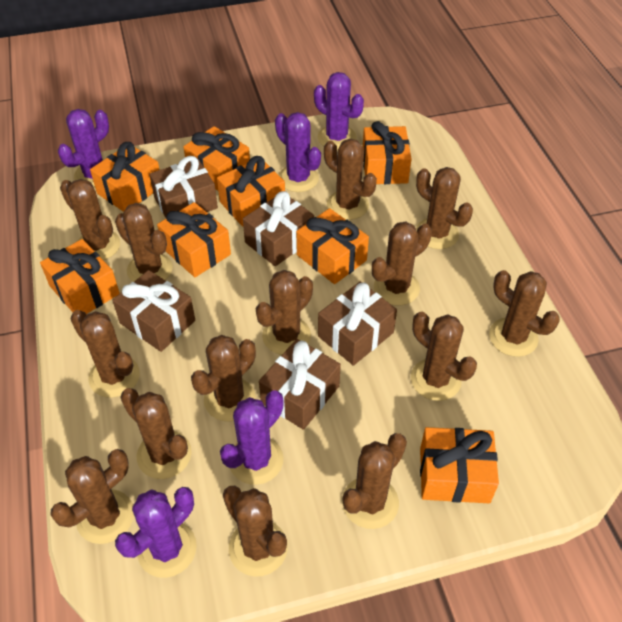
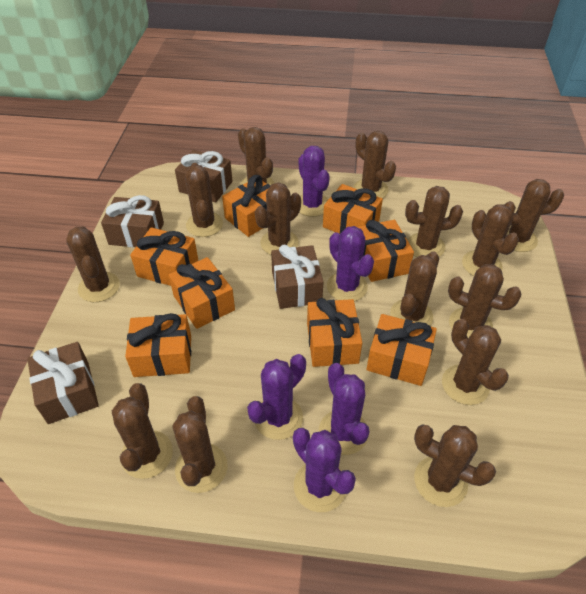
brown gift: [112,270,195,352] [149,156,218,217] [243,191,314,266] [259,339,341,430] [318,282,397,366] = 5 -> [27,342,99,424] [101,195,164,248] [175,150,233,202] [271,245,324,309] = 4

